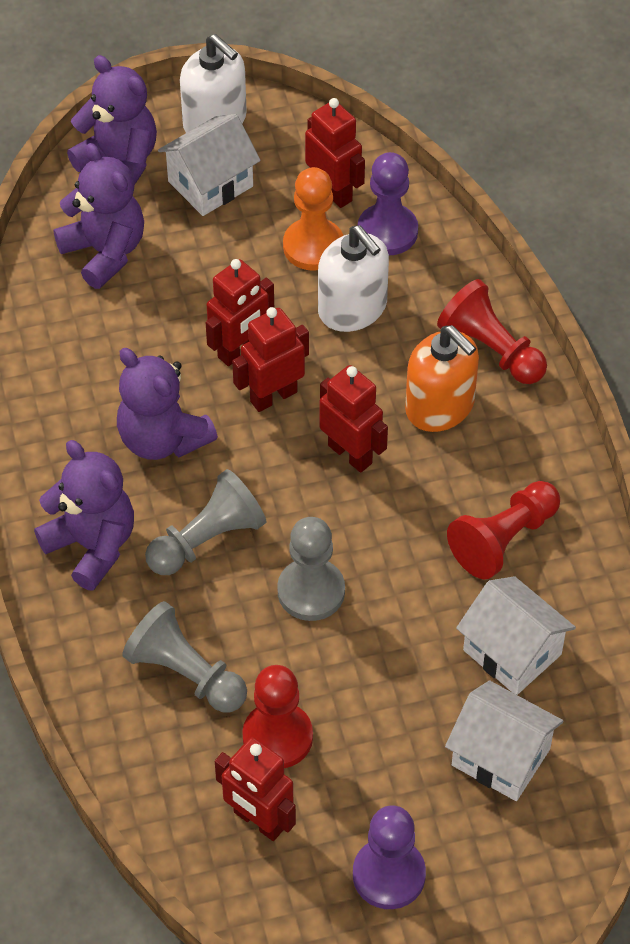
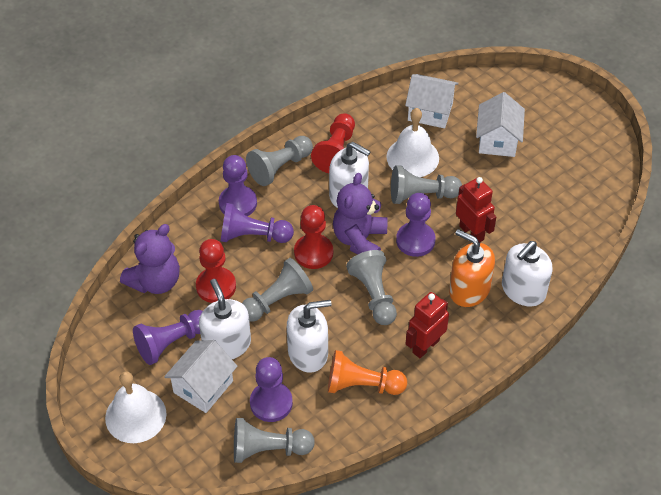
grey pawn: [122,601,247,712] [145,469,266,575] [277,517,345,621] = 3 -> [234,418,315,463] [242,258,313,322] [246,136,313,186] [346,250,397,325] [391,165,462,204] = 5
purple pawn: [353,805,426,909] [357,152,418,255] = 2 -> [133,310,203,365] [219,155,257,216] [221,203,294,243] [250,357,293,422] [396,193,435,257] = 5
purple teddy bear: [34,440,134,591] [54,143,144,289] [67,55,157,184] [117,348,218,460] = 4 -> [120,224,180,294] [333,173,387,255] = 2
red robot: [206,259,274,366] [215,737,296,841] [232,307,309,412] [305,98,365,208] [320,365,388,473] = 5 -> [406,292,449,358] [456,177,496,242] = 2
white bell: none = 0 -> [105,371,167,443] [387,108,439,177] = 2
white soap dispenser: [180,34,247,133] [318,225,389,332] = 2 -> [199,279,251,359] [287,300,331,373] [329,142,371,208] [502,241,553,307] = 4

